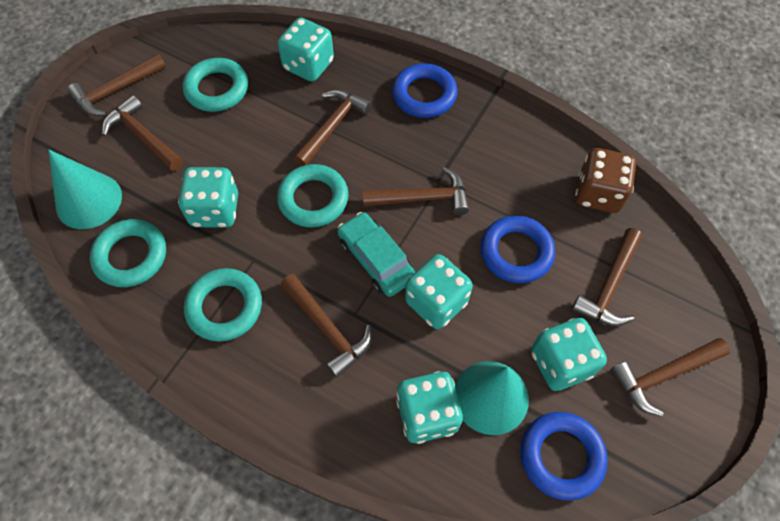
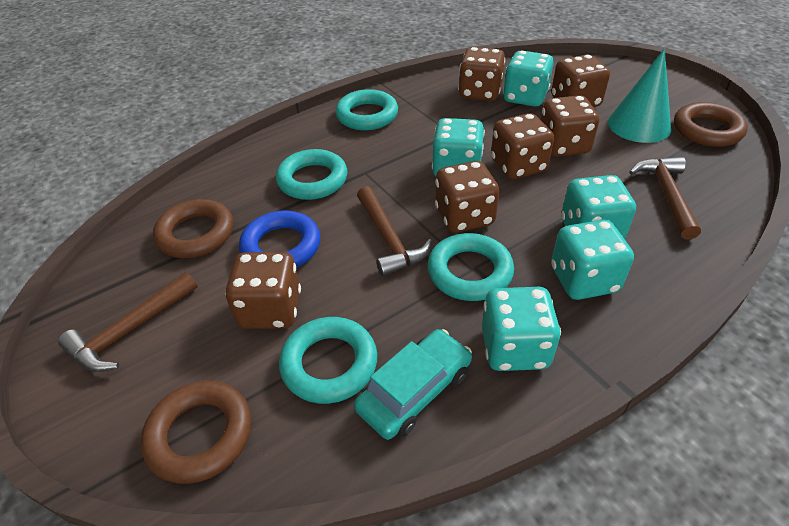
blue ring: [392,63,457,118] [480,215,555,283] [521,412,608,501] = 3 -> [239,210,320,268] = 1
brown dice: [575,148,636,213] = 1 -> [225,252,301,329] [435,161,500,233] [458,47,505,101] [491,113,554,179] [541,95,599,157] [551,55,610,107] = 6
brown hammer: [67,54,166,116] [102,95,183,171] [281,274,372,378] [293,89,372,166] [363,167,469,215] [572,228,642,326] [610,338,730,417] = 7 -> [58,272,198,372] [357,186,432,277] [629,157,701,239] = 3
brown ring: none = 0 -> [141,381,251,484] [153,199,233,258] [674,102,748,147] = 3
turquoise cone: [49,150,122,229] [455,361,529,435] = 2 -> [608,49,671,143] = 1

